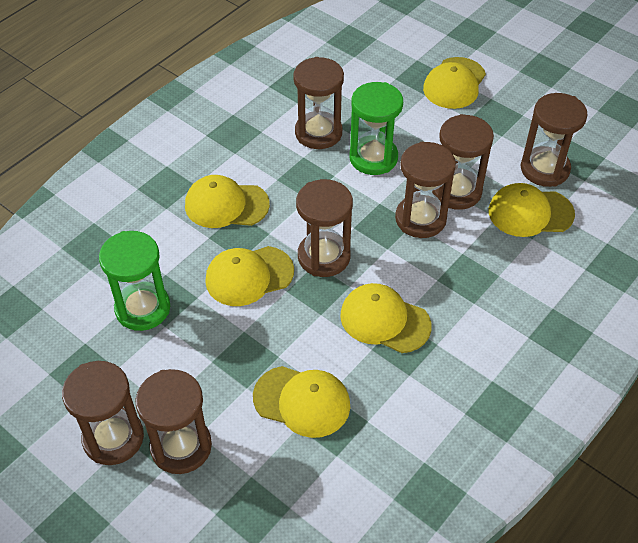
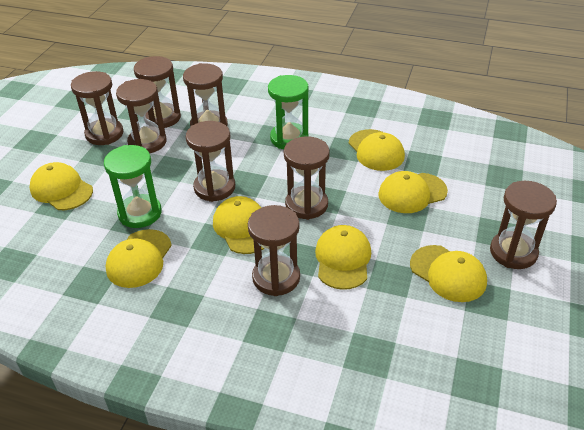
brown hourglass: [62,361,144,465] [135,369,212,474] [293,57,344,149] [296,179,353,277] [395,142,456,238] [432,114,494,210] [521,93,588,187] = 7 -> [71,71,123,145] [116,79,167,153] [134,56,181,128] [183,63,228,127] [186,121,235,202] [248,205,300,296] [284,136,330,220] [490,181,557,269] = 8
yellow cap: [185,175,270,228] [205,246,294,306] [253,366,350,438] [340,283,432,353] [423,57,486,109] [489,183,575,237] = 6 -> [30,162,93,210] [106,229,172,288] [213,196,264,254] [315,225,371,290] [349,129,405,171] [378,171,448,213] [410,245,487,302] = 7

